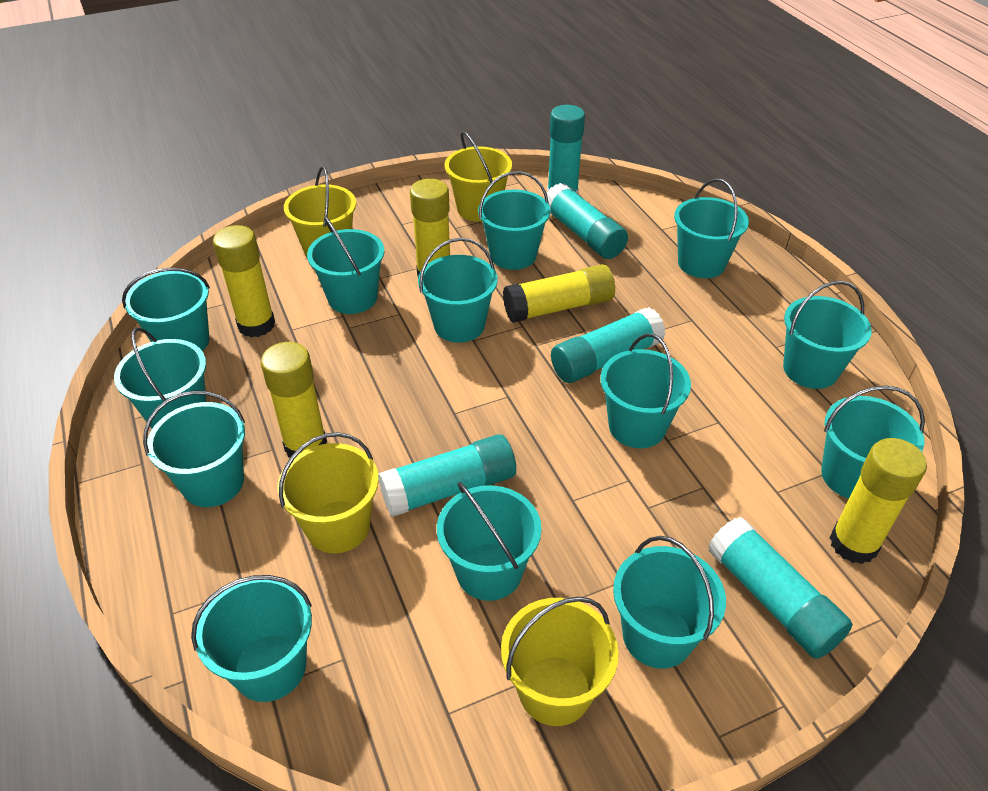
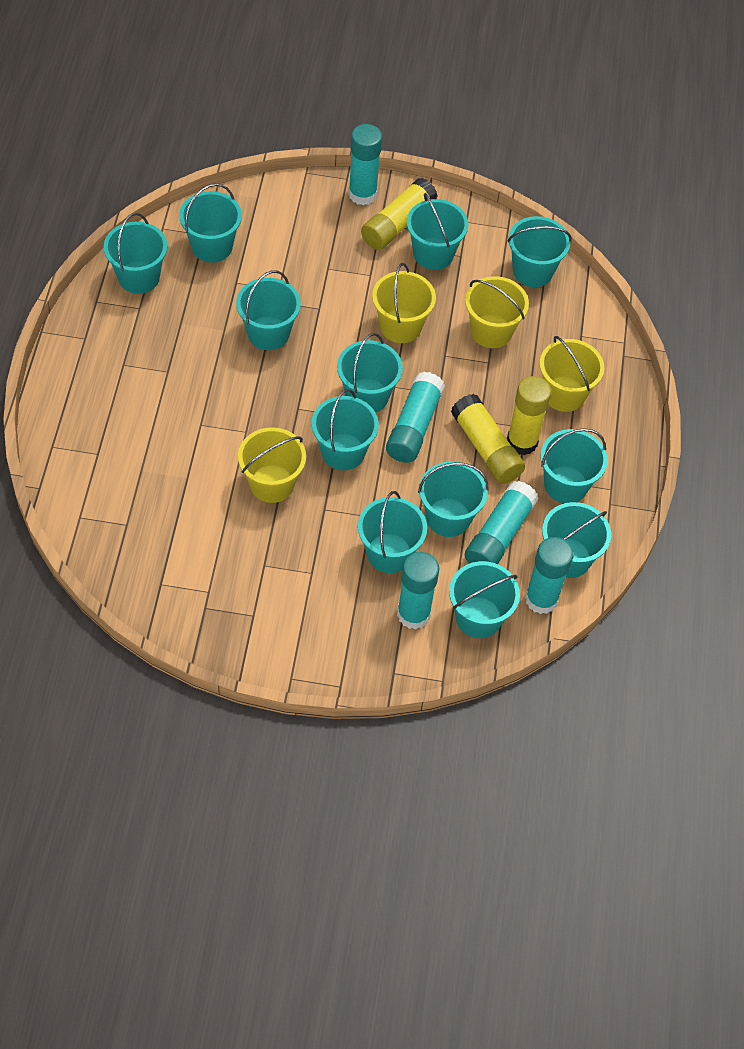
turquoise bucket: [114,327,206,429] [122,268,210,351] [143,391,245,507] [191,575,312,702] [307,216,384,314] [418,238,497,343] [437,482,542,601] [478,171,551,270] [600,334,691,448] [613,536,726,669] [674,178,749,278] [783,281,872,389] [821,386,925,499] = 13 -> [104,213,167,294] [179,183,242,263] [236,270,301,350] [312,389,379,471] [337,333,403,413] [358,491,427,573] [407,193,468,270] [418,461,489,537] [449,561,520,638] [507,216,572,287] [540,428,608,503] [542,502,611,578] = 12
yellow glue stick: [213,225,275,337] [261,342,327,458] [410,179,450,276] [503,264,615,323] [830,438,927,564] = 5 -> [361,178,438,250] [451,394,525,484] [507,376,552,455] = 3

